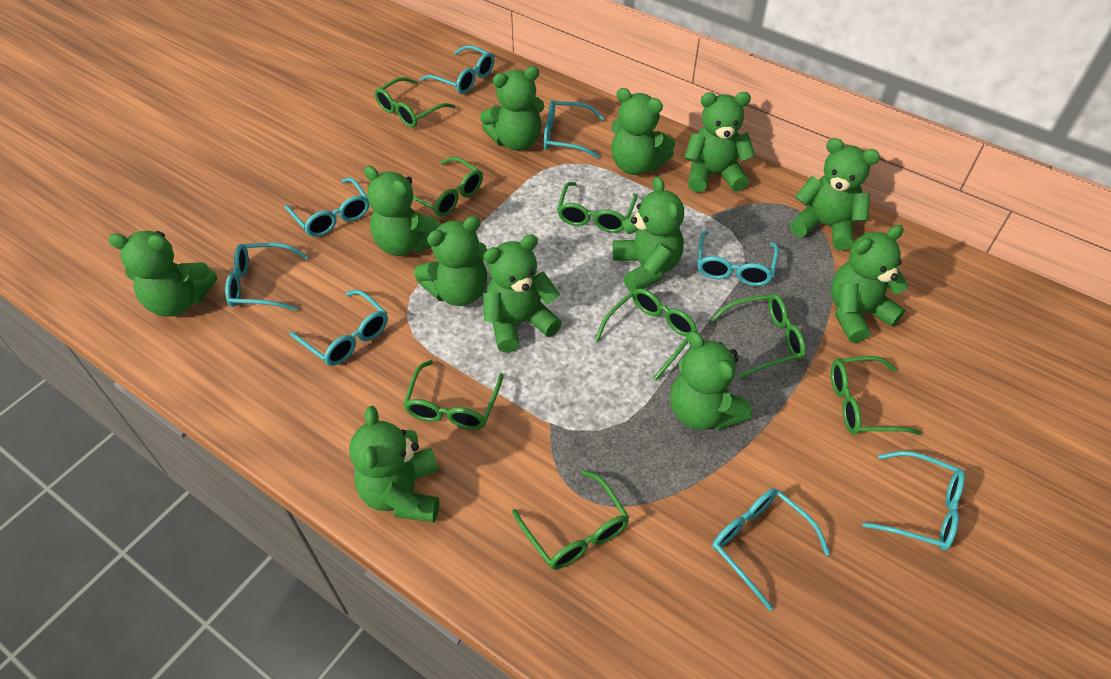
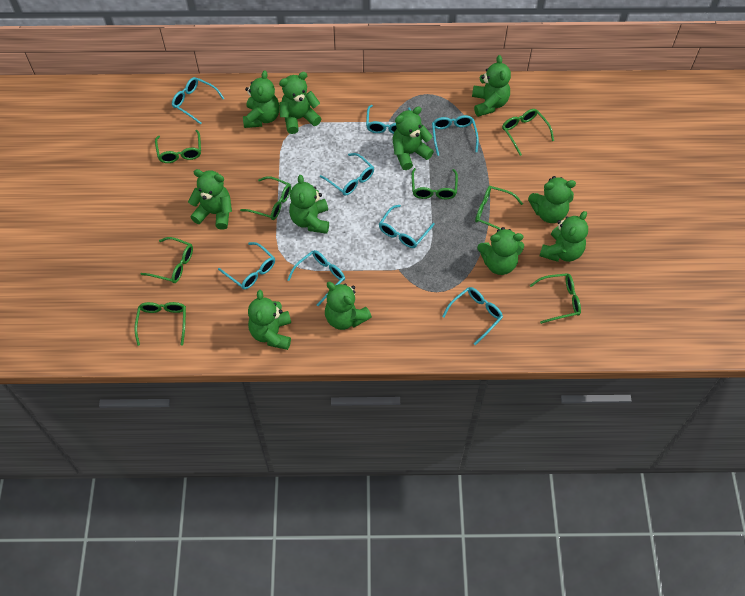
green teddy bear: [108,231,217,317] [349,406,439,522] [364,166,441,256] [414,216,487,306] [480,66,544,151] [483,234,562,353] [611,88,675,175] [612,176,684,292] [670,331,752,430] [684,92,755,193] [790,138,880,251] [830,225,909,343] = 12 -> [188,169,232,230] [243,70,280,128] [248,290,291,350] [279,72,321,134] [289,175,329,234] [325,282,372,330] [392,107,434,170] [472,55,511,117] [478,227,524,275] [528,176,576,223] [540,211,588,262] = 11

